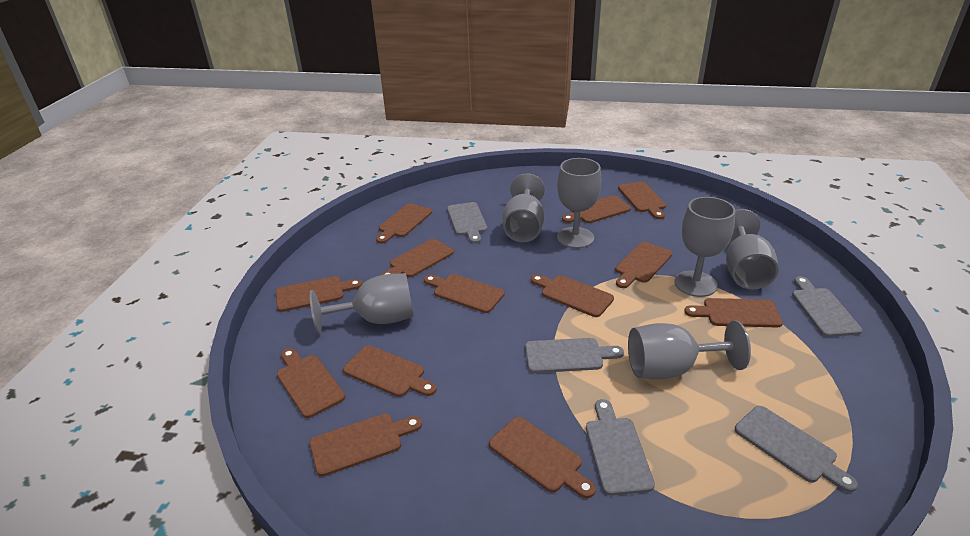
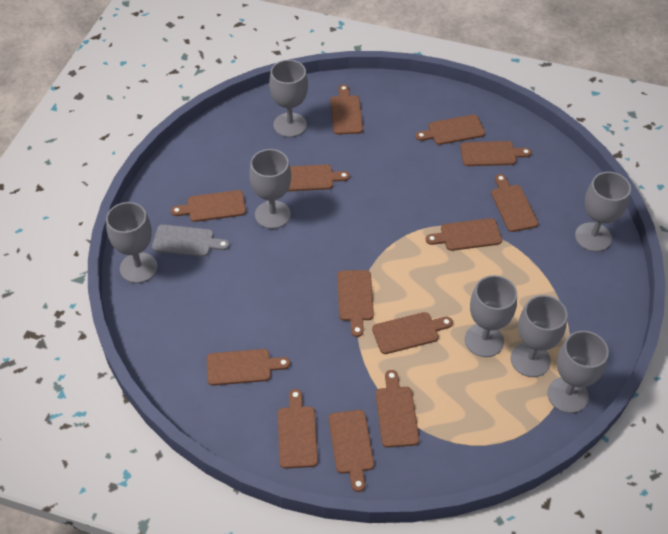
grey cutting board: [447,202,487,244] [525,338,624,373] [586,399,655,496] [735,406,858,492] [792,276,862,337] = 5 -> [152,224,229,257] = 1
grey goblet: [310,273,414,334] [503,174,545,242] [557,158,601,248] [628,321,751,379] [674,197,736,297] [726,209,778,290] = 6 -> [106,202,158,283] [249,149,291,229] [269,60,308,137] [465,275,517,357] [511,295,567,377] [547,331,609,413] [575,172,631,252] = 7

